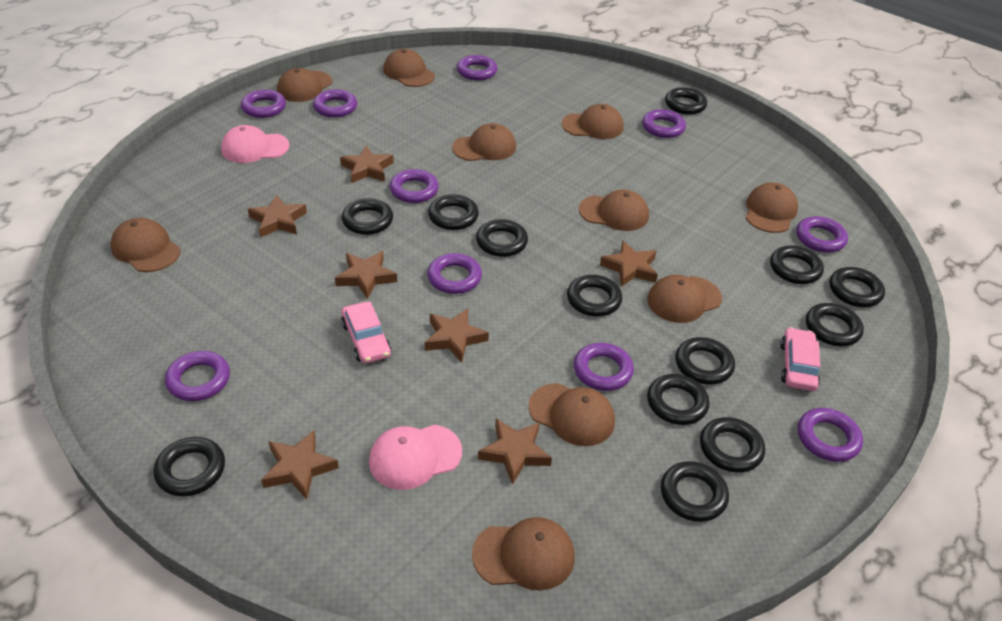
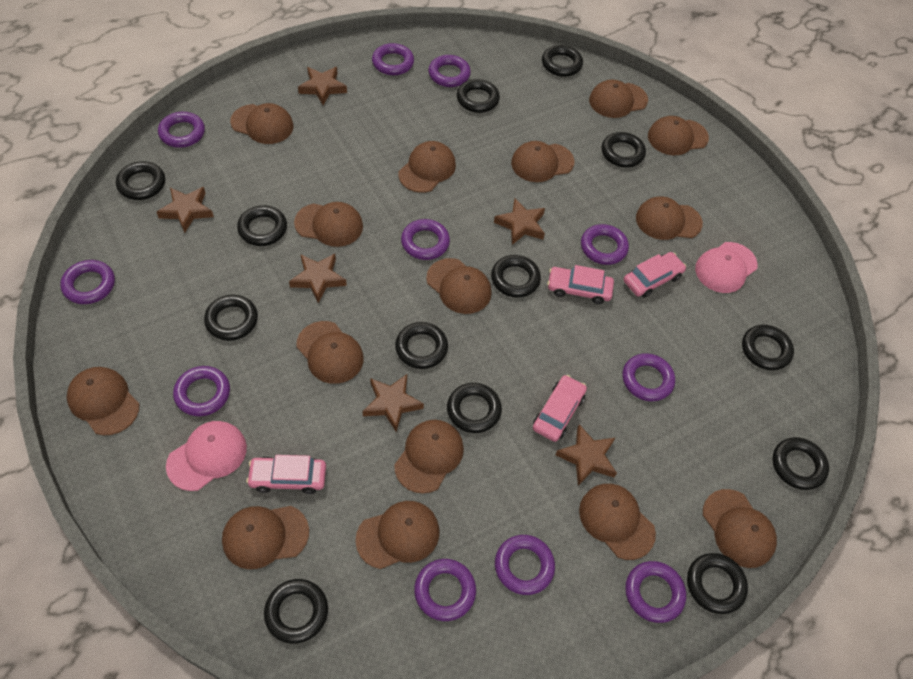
brown cap: [110,218,181,272] [277,68,332,102] [383,49,435,87] [452,123,516,161] [472,517,575,591] [528,383,615,446] [562,104,623,139] [579,190,649,231] [647,275,722,323] [746,183,798,233] = 10 -> [67,367,139,435] [222,506,309,569] [230,103,294,144] [294,202,363,247] [296,321,364,384] [355,501,440,569] [394,420,464,493] [398,141,456,193] [426,258,492,314] [511,141,575,182] [579,484,656,560] [589,80,648,118] [636,196,703,240] [648,116,709,155] [703,489,777,568] = 15
brown star: [248,195,307,238] [261,430,339,500] [335,251,397,299] [340,146,393,183] [425,308,489,362] [478,419,552,485] [600,240,658,287] = 7 -> [157,187,214,233] [289,254,347,303] [298,67,347,105] [363,374,424,432] [494,198,545,245] [555,424,617,486] = 6
pink car: [341,302,391,364] [780,327,820,391] = 2 -> [246,455,326,494] [533,375,587,442] [547,265,614,304] [624,252,686,298] = 4
purple ring: [165,351,230,401] [241,89,286,118] [313,89,357,118] [390,169,439,203] [427,253,482,294] [457,55,497,81] [574,343,634,391] [642,109,686,138] [796,216,848,253] [798,408,863,462] = 10 -> [60,260,115,304] [158,112,205,148] [173,366,230,416] [372,43,414,75] [401,219,450,260] [414,559,476,621] [428,55,471,87] [495,535,555,595] [581,224,629,265] [622,353,675,401] [625,561,686,623] = 11

